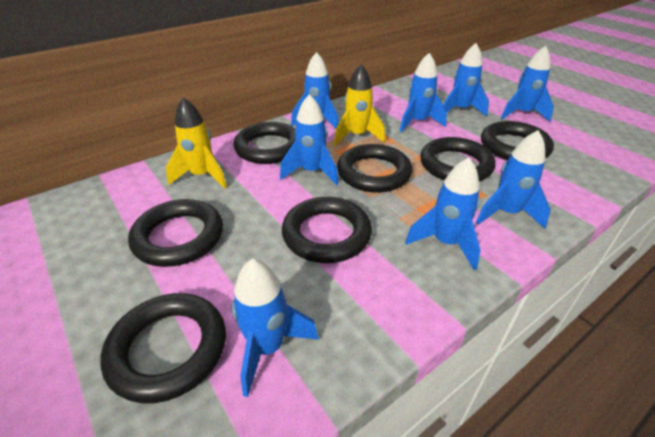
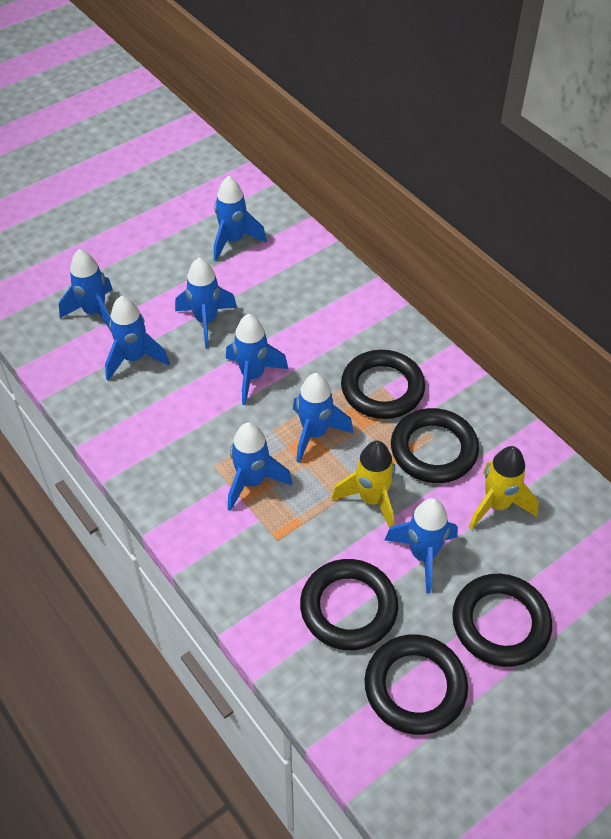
black ring: [101,293,226,403] [128,199,223,267] [233,122,295,164] [282,197,372,263] [337,144,412,193] [420,137,496,181] [481,121,554,160] = 7 -> [300,559,398,650] [341,350,425,419] [364,634,468,735] [391,408,479,483] [452,574,552,667] = 5

